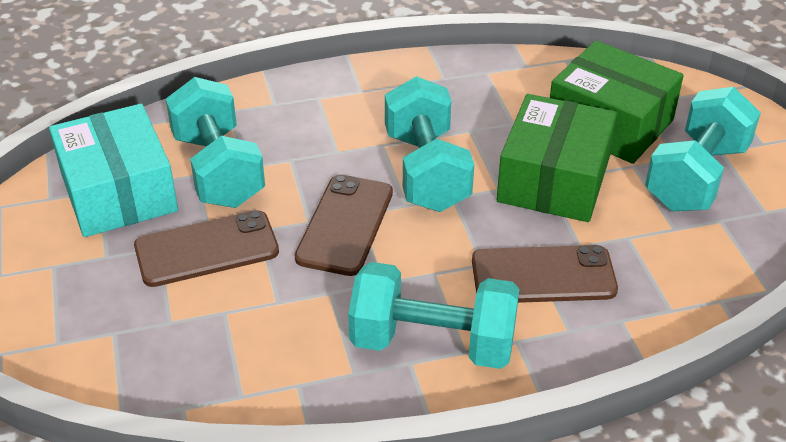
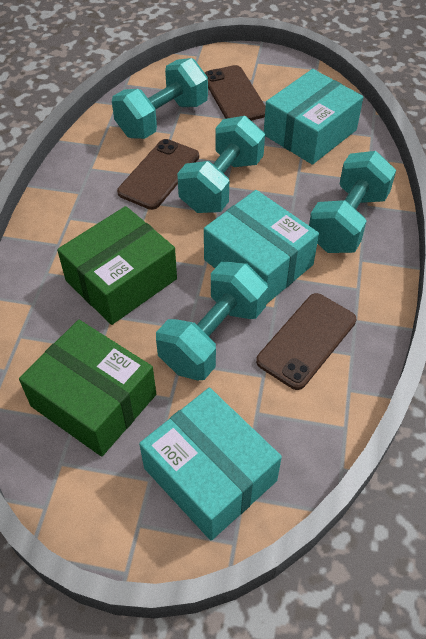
turquoise box: [49,104,178,237] = 1 -> [139,388,282,541] [204,190,319,304] [264,69,363,165] = 3

